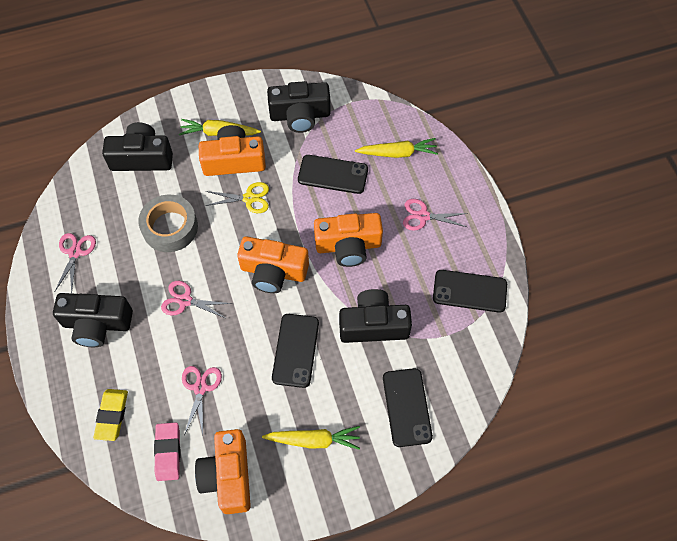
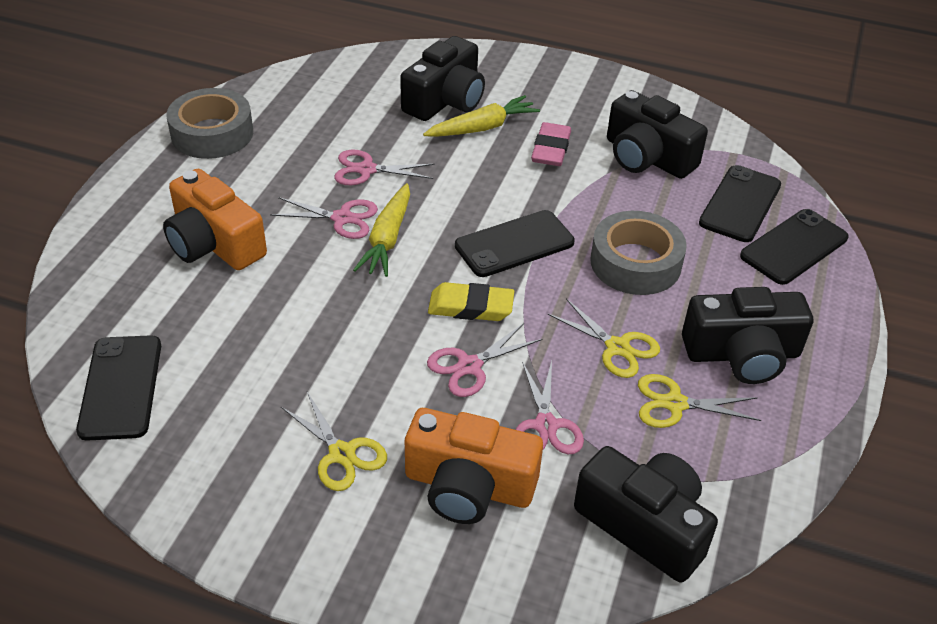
grey tape: [138,195,198,252] = 1 -> [166,88,253,159] [590,211,687,295] = 2
orange camera: [195,429,251,514] [199,125,266,176] [237,236,309,293] [314,213,383,267] = 4 -> [163,169,267,270] [405,408,543,524] = 2
yellow carrot: [179,119,261,136] [262,426,360,450] [355,138,438,158] = 3 -> [353,183,410,277] [423,95,540,137] = 2
yellow scissors: [205,182,269,213] = 1 -> [281,392,387,491] [548,298,660,378] [638,374,761,428] = 3

